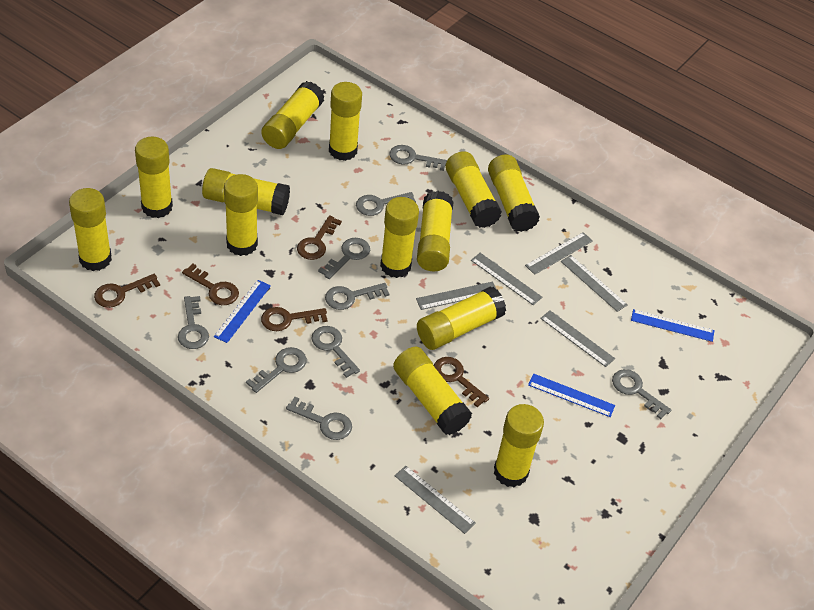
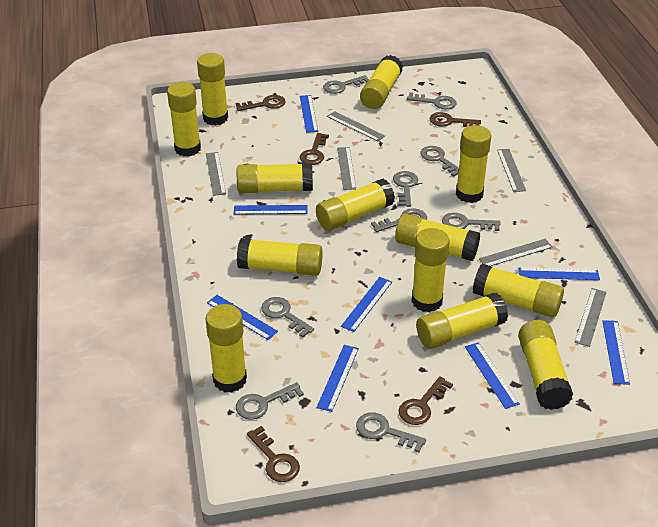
blue ruler: [214,280,271,343] [528,374,615,417] [631,309,715,342] = 3 -> [207,295,278,340] [234,205,308,215] [300,95,318,133] [316,345,359,412] [341,277,392,332] [465,342,520,409] [519,268,600,280] [602,320,630,385] = 8

